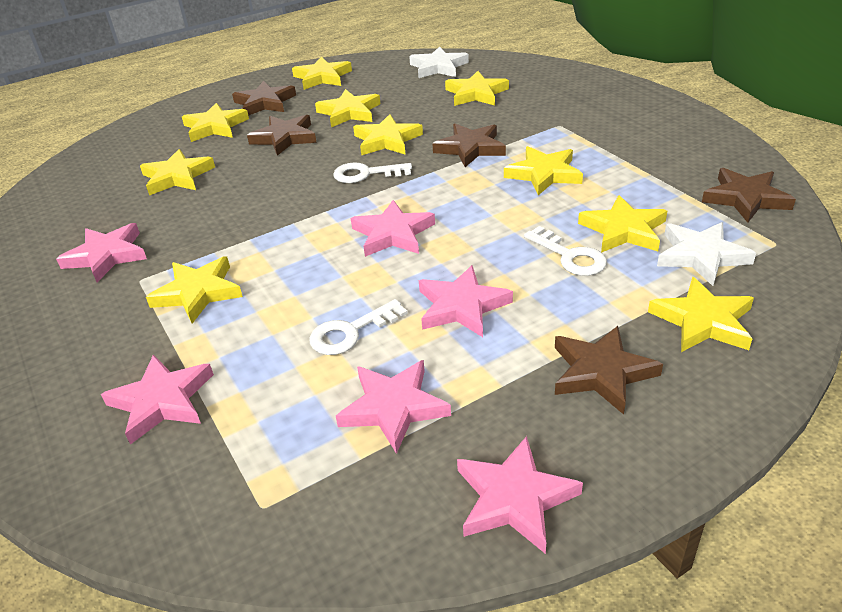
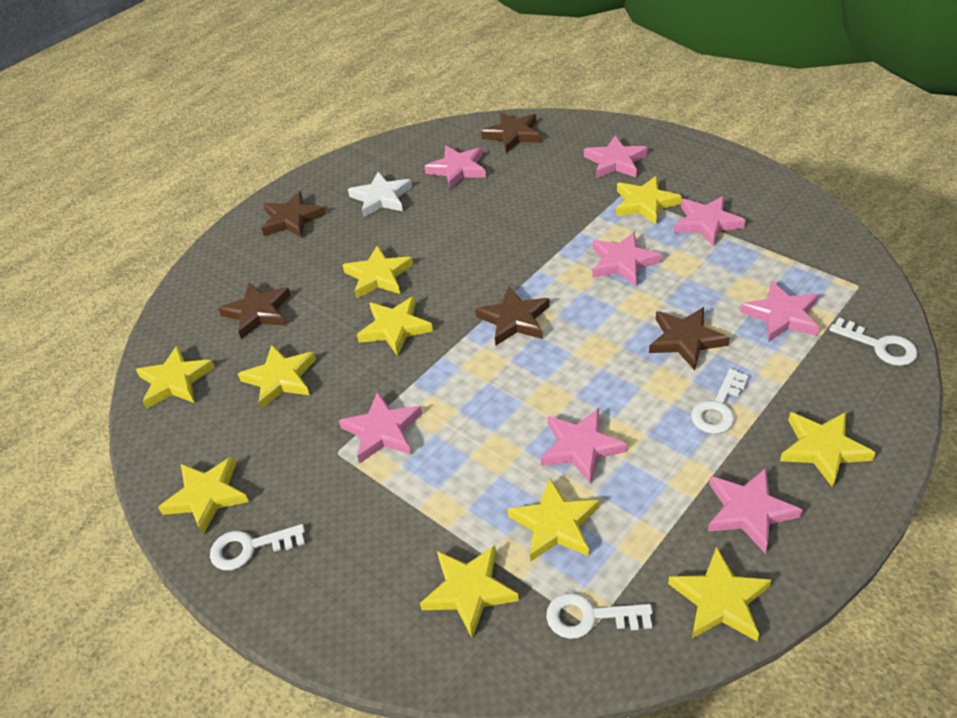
pink star: [56,223,147,282] [101,354,214,445] [336,360,451,454] [351,200,435,257] [419,265,513,337] [457,436,583,554] = 6 -> [339,391,422,464] [424,146,486,189] [541,408,627,484] [584,136,648,178] [592,232,662,286] [674,196,746,247] [708,468,803,554] [740,281,819,342] = 8
white key: [310,299,408,355] [333,162,412,183] [524,226,607,276] = 3 -> [210,524,305,570] [546,593,653,639] [691,369,749,434] [829,318,918,366] = 4
white star: [409,46,469,78] [657,222,756,286] = 2 -> [348,172,412,218] = 1

